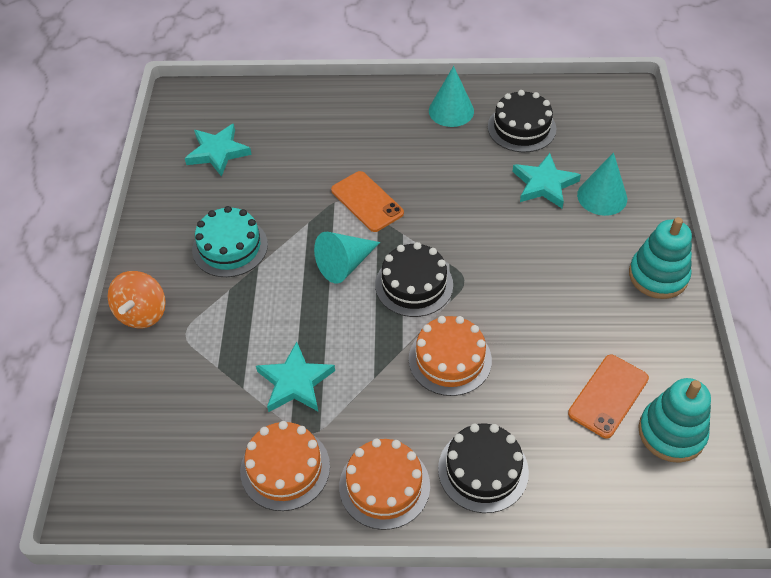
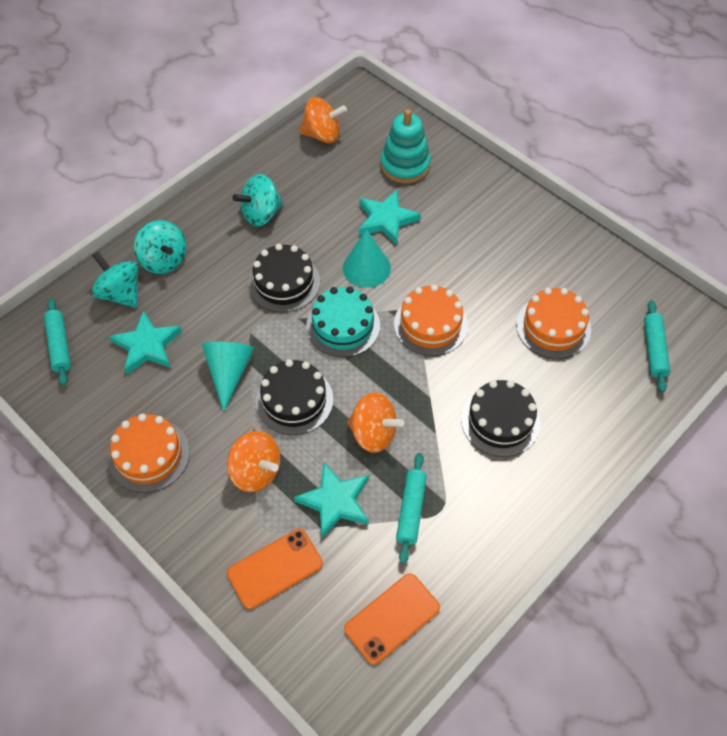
orange spinning top: [108,271,166,328] = 1 -> [227,431,281,492] [299,97,347,143] [347,392,404,453] = 3
turquoise cone: [314,232,380,283] [429,66,474,127] [577,152,627,216] = 3 -> [202,342,255,412] [343,229,391,288] = 2
turquoise rolling pin: none = 0 -> [44,298,71,386] [396,453,427,564] [644,300,670,392] = 3
turquoise spinning top: none = 0 -> [92,252,139,308] [134,220,187,274] [232,174,284,226] = 3
turquoise stacking toy: [629,217,692,299] [638,378,711,463] = 2 -> [381,109,431,183] = 1

